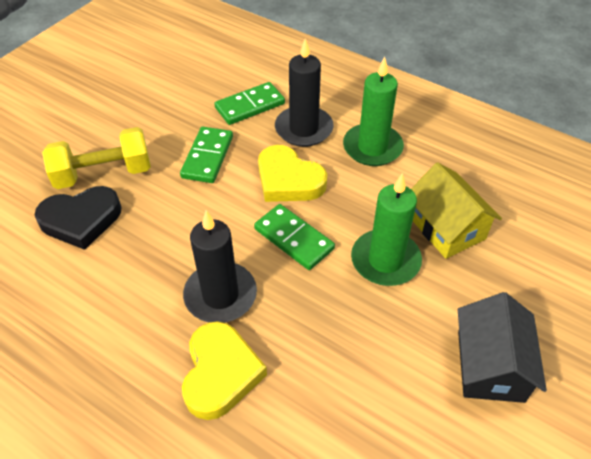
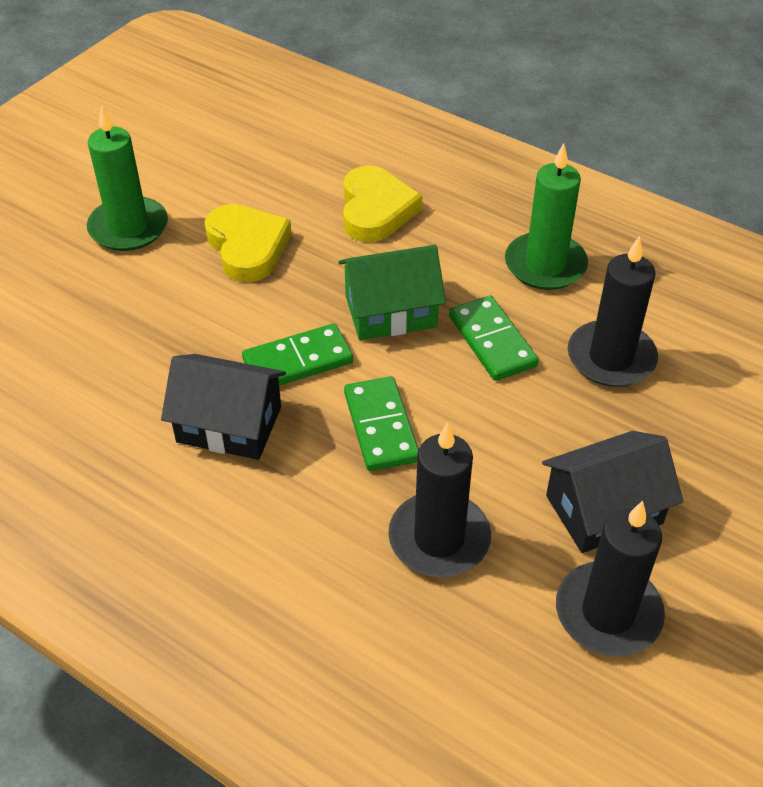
black candle: [183,210,257,323] [275,39,334,147] = 2 -> [388,422,491,577] [556,501,665,656] [568,236,658,387] = 3
black heart: [35,186,122,250] = 1 -> none = 0
black house: [458,292,547,403] = 1 -> [161,354,286,460] [542,431,683,553] = 2
green house: none = 0 -> [338,245,446,340] = 1
yellow dumbbell: [42,127,151,189] = 1 -> none = 0
yellow house: [411,162,502,259] = 1 -> none = 0

